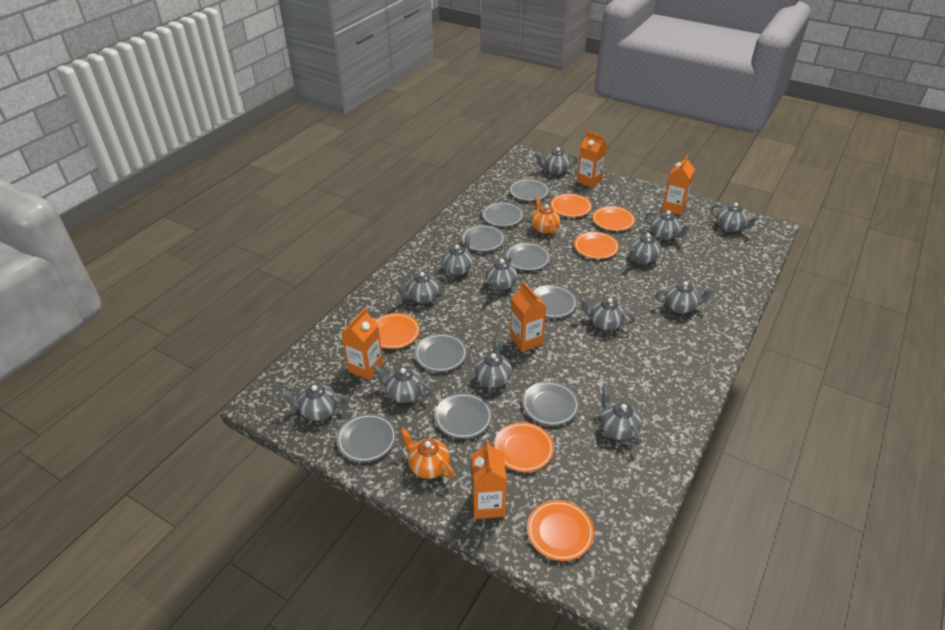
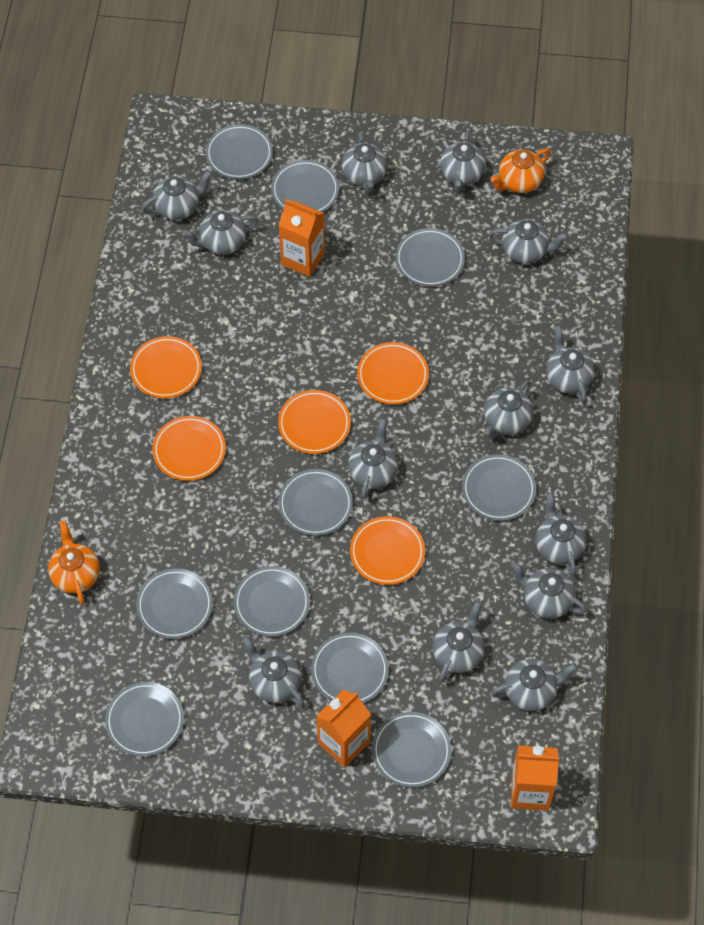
grey plate: [337,414,397,462] [415,333,467,372] [435,393,492,439] [461,225,505,251] [482,202,524,227] [505,242,551,271] [509,179,549,201] [522,381,579,426] [533,285,578,318] = 9 -> [105,682,184,757] [136,568,213,639] [206,124,273,179] [234,566,310,637] [271,160,339,212] [279,469,353,536] [311,633,389,703] [372,712,451,788] [395,228,465,287] [462,454,536,521] = 10
orange carton: [341,308,383,380] [471,441,507,519] [510,281,546,352] [577,131,607,188] [662,155,695,215] = 5 -> [278,199,325,277] [316,690,371,768] [511,745,559,811] = 3
orange plate: [375,313,420,349] [494,422,554,472] [527,500,594,561] [550,194,592,217] [574,232,619,259] [592,206,635,231] = 6 -> [130,336,202,398] [153,416,226,481] [278,390,351,454] [350,516,425,585] [357,342,429,404] = 5

